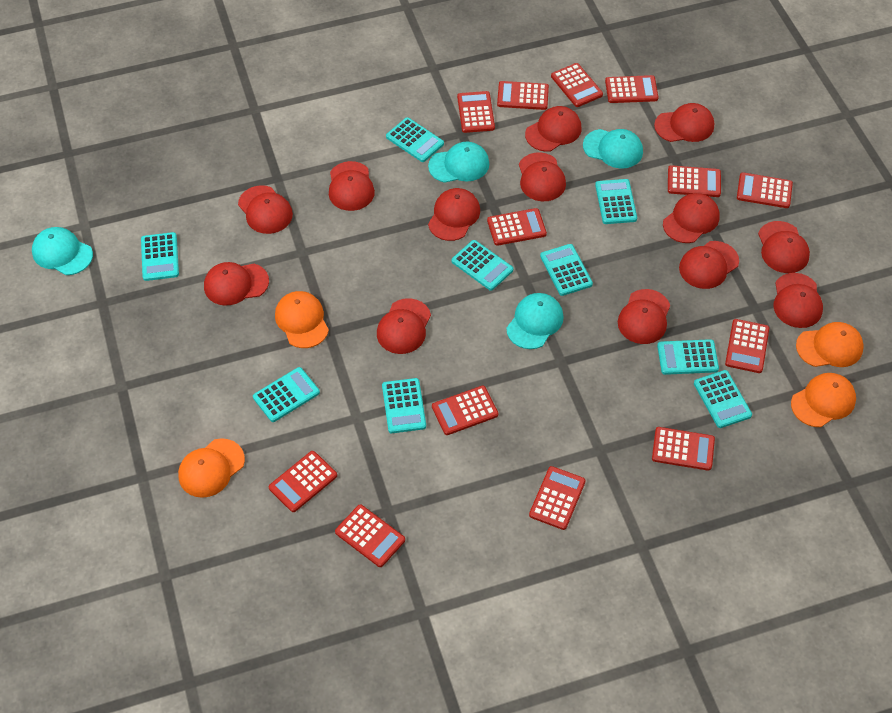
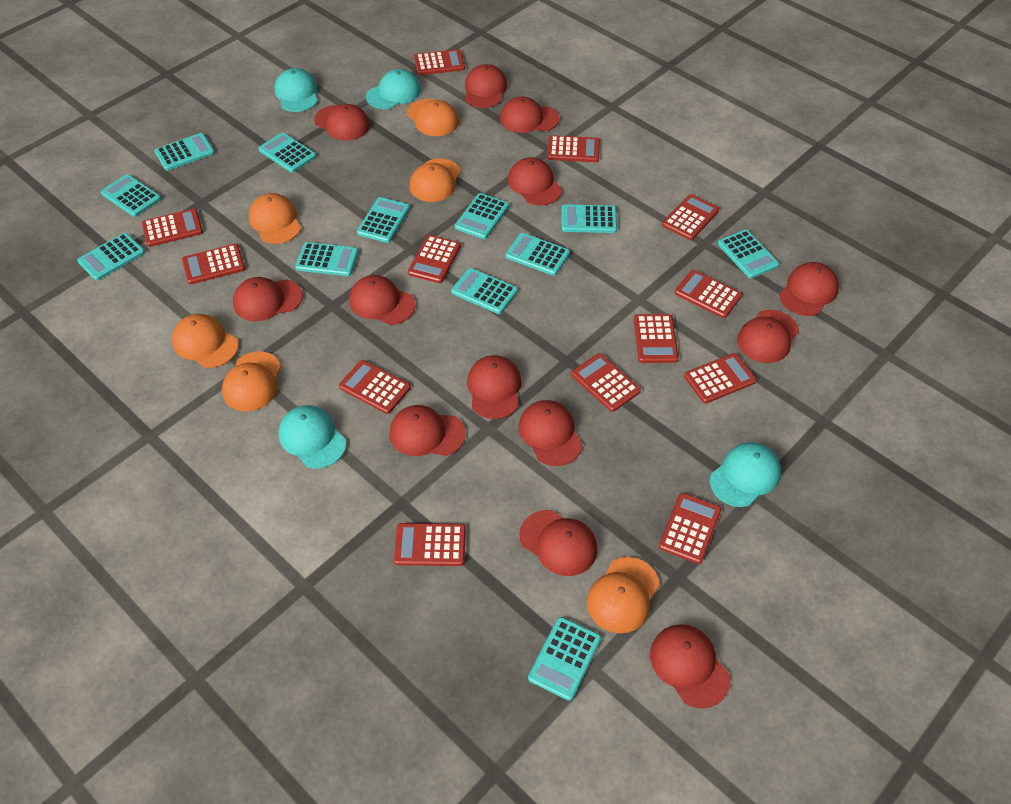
orange cap: [178,438,245,498] [275,291,329,348] [791,373,856,427] [796,322,864,367] = 4 -> [172,314,239,368] [222,352,281,411] [249,193,301,244] [407,99,459,136] [410,158,461,202] [587,557,660,633] = 6
turquoise calculator: [141,232,179,281] [253,367,320,422] [382,378,426,433] [386,117,444,162] [452,240,513,290] [540,244,593,296] [595,179,637,224] [657,339,719,375] [694,370,752,428] = 9 -> [77,233,145,280] [101,174,161,217] [154,133,215,171] [259,132,316,173] [295,242,359,276] [357,197,410,243] [451,268,518,314] [455,193,509,239] [505,233,570,276] [528,617,601,701] [562,204,617,233] [718,230,779,278] = 12

